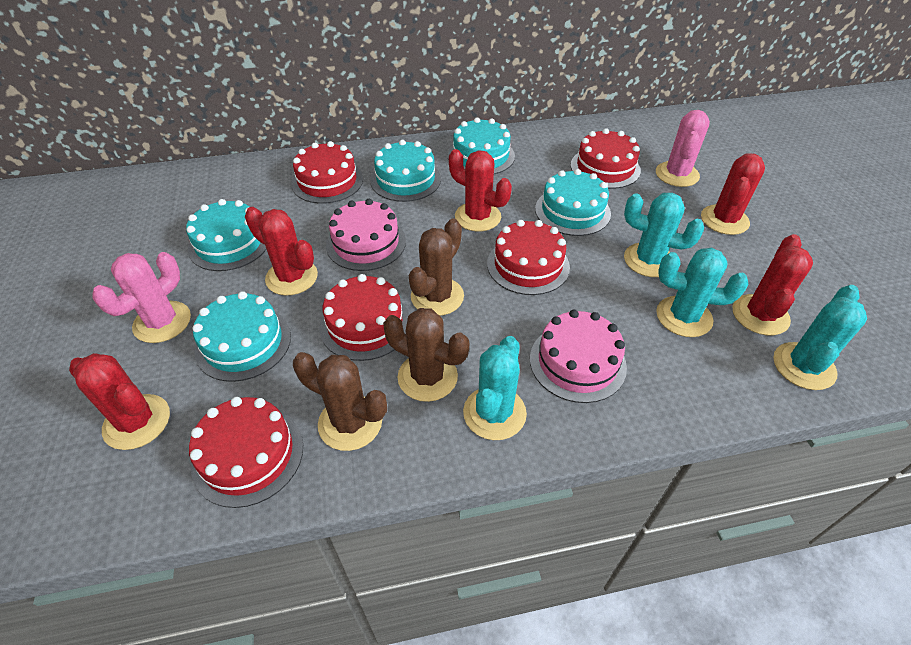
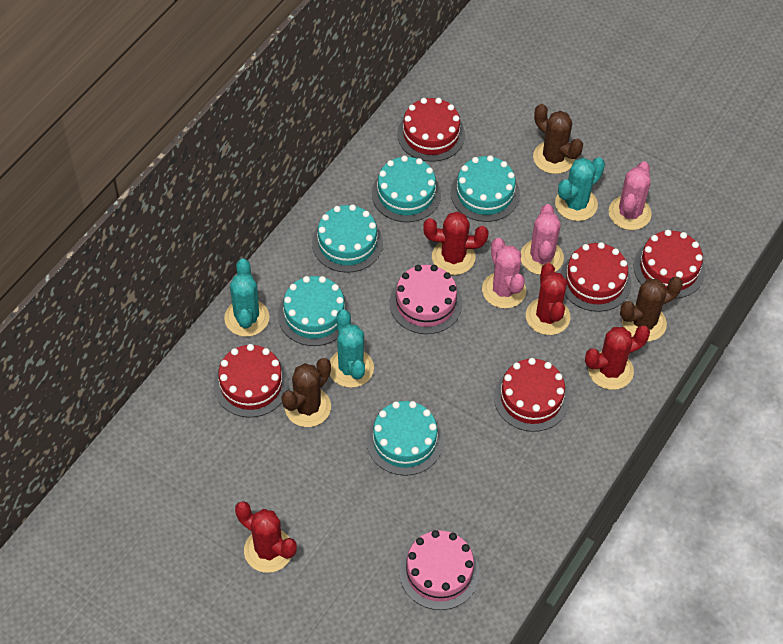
pink cactus: [92,252,191,343] [656,110,710,187] = 2 -> [482,238,526,309] [521,204,564,275] [609,161,652,230] = 3
red cactus: [69,353,170,450] [245,207,318,296] [449,149,512,232] [701,153,765,235] [732,234,813,335] = 5 -> [235,501,297,573] [423,212,488,275] [526,263,570,335] [585,326,650,390] = 4
turquoise cactus: [463,336,527,440] [624,193,704,277] [656,248,749,337] [773,285,867,390] = 4 -> [224,258,270,337] [330,309,374,388] [555,157,605,221] = 3

